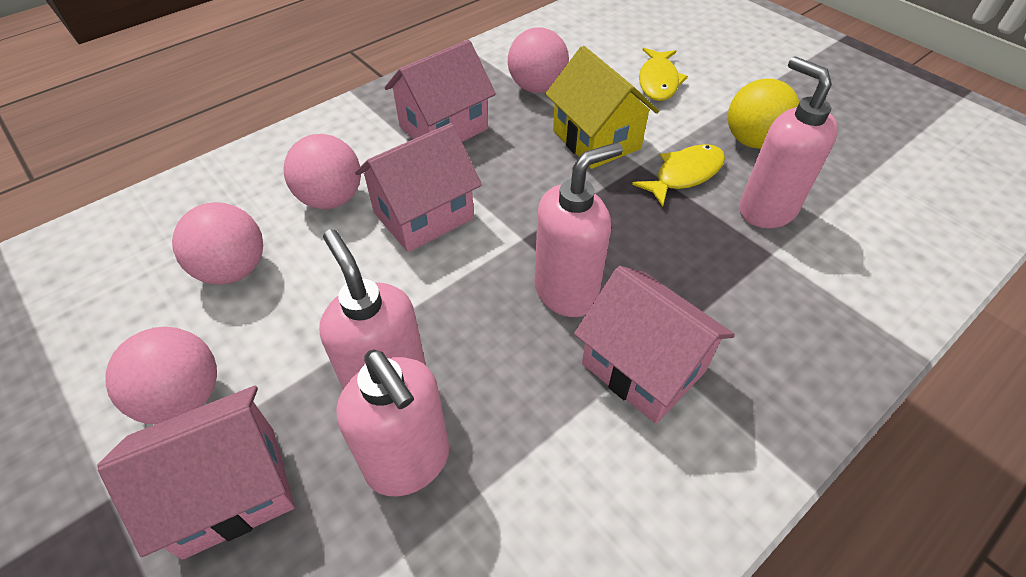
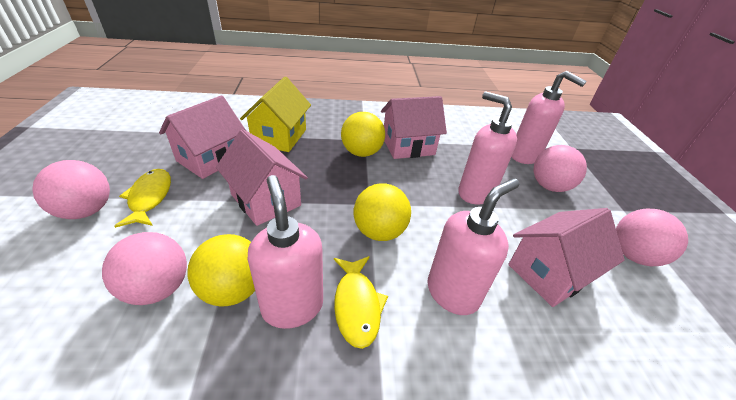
yellow ball: [728,78,799,149] = 1 -> [187,234,255,306] [341,112,385,157] [354,183,411,241] = 3

